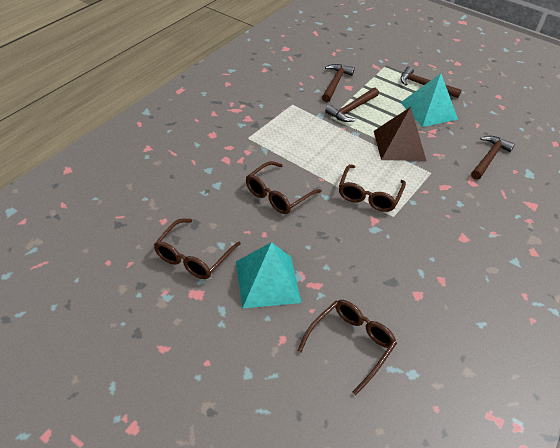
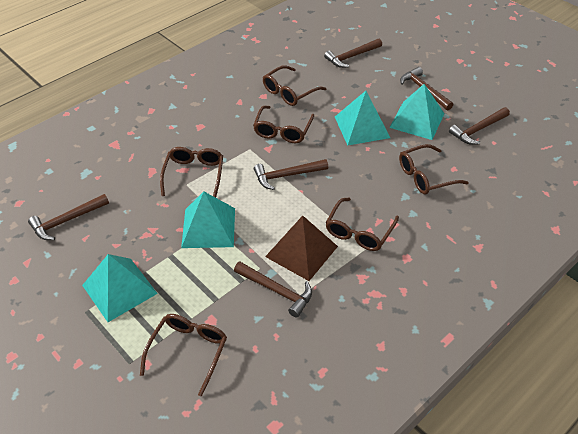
brown glasses: [154,219,241,279] [246,161,322,214] [297,300,397,395] [339,164,406,212] = 4 -> [140,314,227,397] [160,147,223,198] [253,106,314,143] [263,65,326,106] [326,198,399,251] [399,144,469,194] = 6
brown hammer: [322,64,355,102] [325,88,379,122] [401,66,462,98] [471,136,515,180] = 4 -> [28,194,109,240] [234,261,312,318] [254,159,328,190] [324,38,382,68] [400,67,453,110] [449,107,510,145] = 6
turquoise pyramid: [236,242,302,309] [400,73,458,127] = 2 -> [82,254,158,322] [181,192,235,248] [335,91,390,146] [389,84,445,140] = 4

